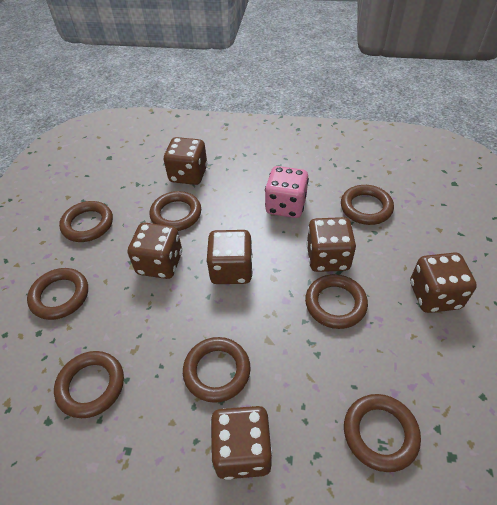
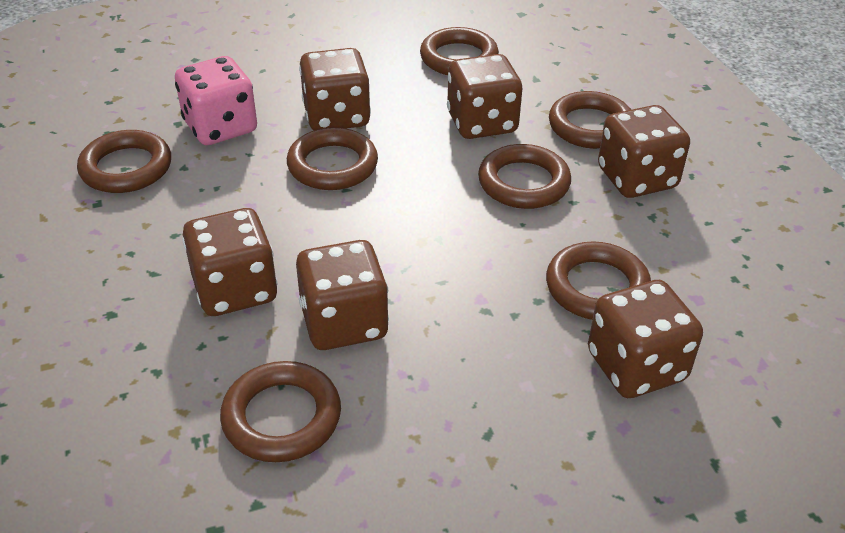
brown ring: [27,268,88,320] [54,351,124,418] [59,201,113,242] [150,191,201,231] [183,337,251,403] [305,274,368,329] [341,185,394,225] [344,394,421,472] = 8 -> [77,130,171,193] [220,361,341,462] [287,127,378,190] [420,27,499,75] [478,144,571,209] [546,241,651,320] [549,91,631,149] = 7

